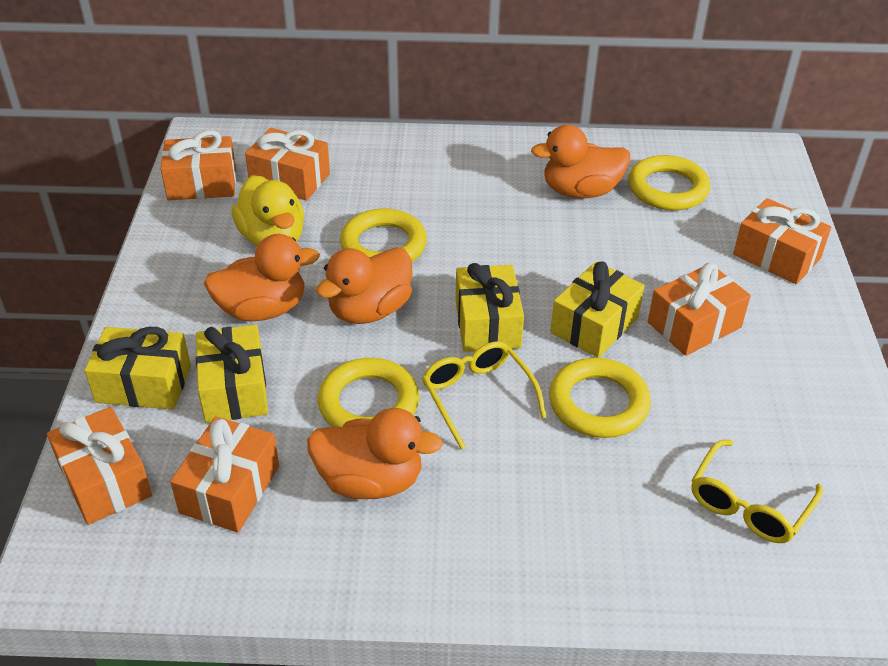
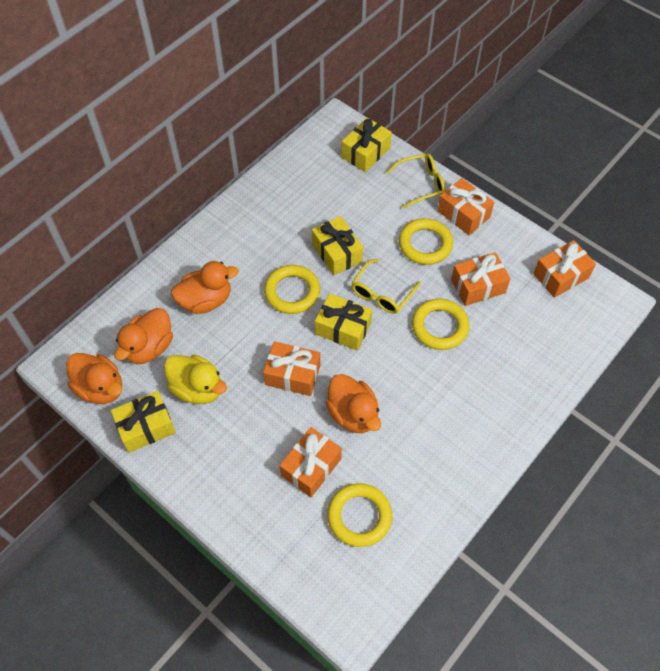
orange gift: [47,407,152,525] [161,130,236,200] [170,416,279,533] [245,128,330,200] [648,263,751,356] [733,198,831,284] = 6 -> [263,341,320,396] [279,427,342,497] [437,178,494,235] [451,252,511,306] [533,240,596,298] = 5

